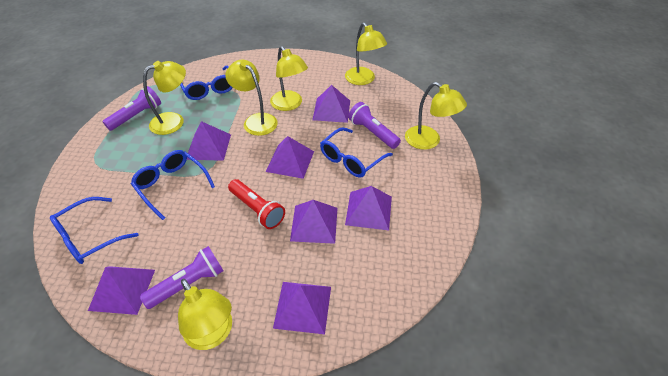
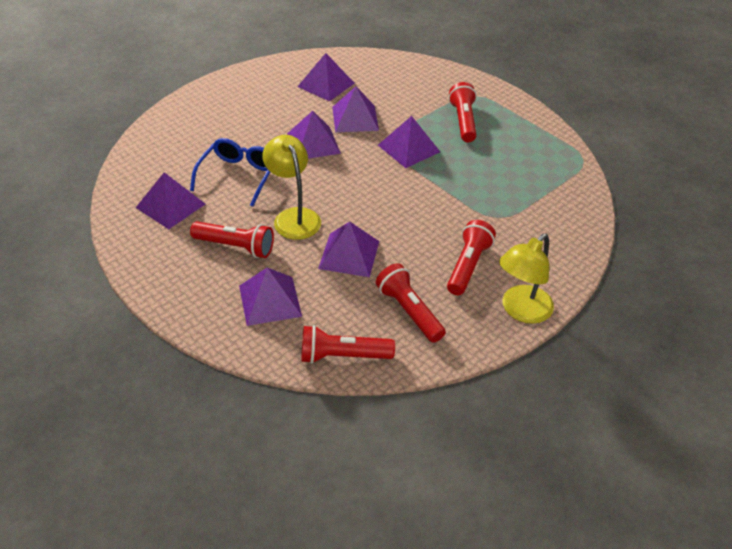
blue glasses: [50,197,138,264] [131,150,215,220] [180,66,233,100] [320,127,393,178] = 4 -> [190,138,270,207] = 1
purple flashlight: [103,86,161,131] [140,246,223,309] [348,102,401,149] = 3 -> none = 0
red flashlight: [228,179,285,229] = 1 -> [190,221,274,258] [301,325,395,364] [376,263,446,343] [447,220,496,295] [449,82,477,142] = 5
yellow lamp: [143,61,186,135] [178,279,232,350] [225,60,278,136] [270,46,308,111] [345,22,387,85] [405,82,467,150] = 6 -> [262,135,321,240] [499,233,554,324] = 2

